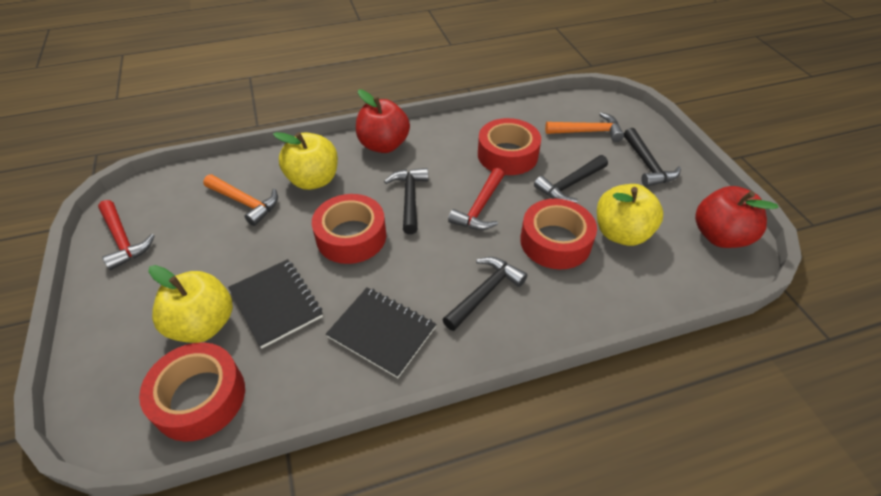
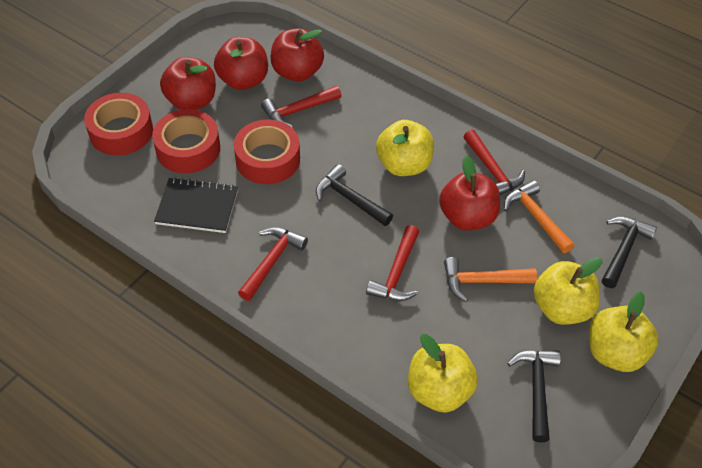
black hammer: [384,168,428,234] [442,257,527,331] [534,155,608,203] [624,128,681,187] = 4 -> [316,164,393,226] [507,350,561,442] [602,216,657,288] = 3
black notebook: [228,259,323,349] [326,287,436,378] = 2 -> [154,177,238,233] = 1
red apple: [356,90,410,153] [695,186,778,248] = 2 -> [160,57,216,110] [214,37,268,90] [271,28,324,81] [439,156,500,231] = 4
red hammer: [98,200,155,270] [448,168,504,230] = 2 -> [238,227,308,301] [261,86,341,128] [366,225,419,301] [463,130,525,195] = 4
red tape: [139,342,245,442] [312,194,386,264] [478,118,541,175] [520,199,597,269] = 4 -> [84,93,153,156] [152,109,220,173] [234,120,300,184] = 3
yellow apple: [148,265,233,343] [273,132,338,190] [597,184,663,246] = 3 -> [376,120,434,176] [408,334,478,413] [533,257,602,325] [589,292,659,372] = 4

